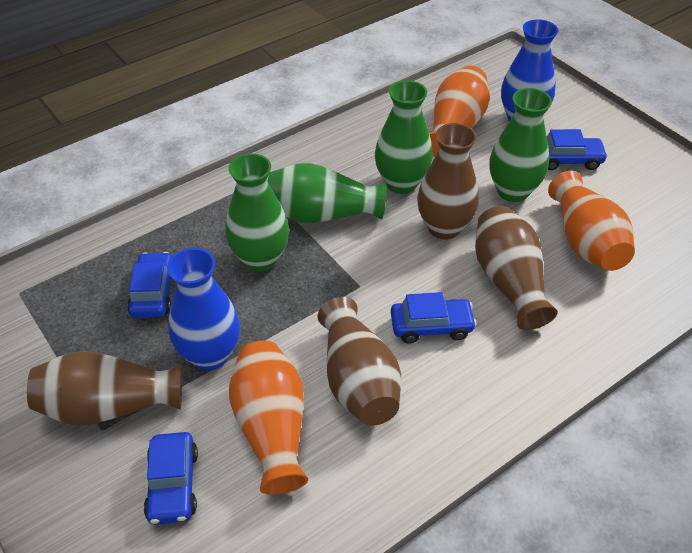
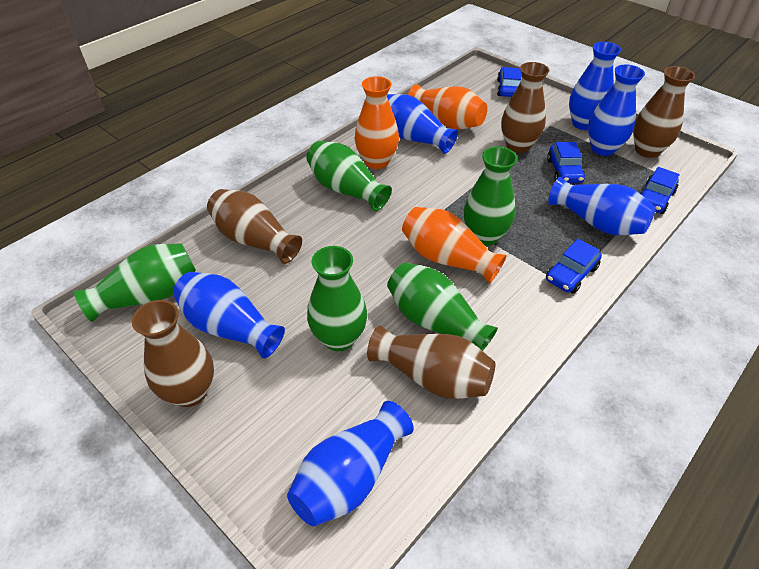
blue vase: [167,248,240,370] [501,19,558,121] = 2 -> [173,272,285,359] [287,401,414,526] [387,94,458,154] [548,177,656,235] [569,42,621,130] [588,65,645,156] = 6
brown vase: [27,351,182,426] [318,297,401,426] [417,123,479,239] [475,206,558,330] = 4 -> [132,300,214,407] [207,189,302,264] [367,326,495,399] [501,62,549,153] [633,66,695,158] = 5
green vase: [226,153,289,272] [268,163,387,223] [375,80,433,194] [489,88,552,202] = 4 -> [74,243,196,322] [306,141,392,211] [307,246,367,351] [387,263,498,351] [464,147,517,246] = 5

